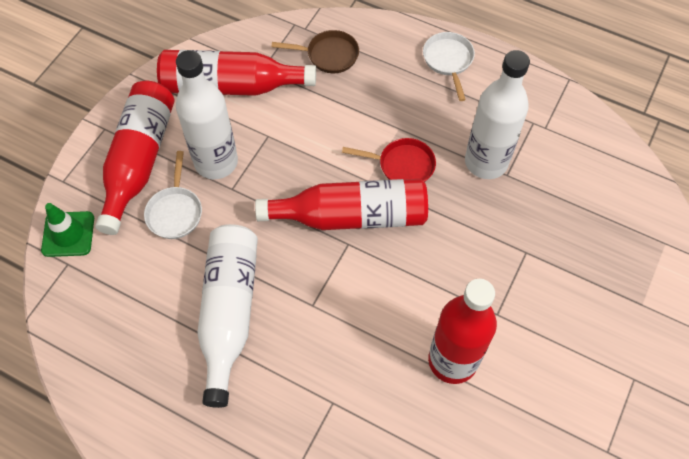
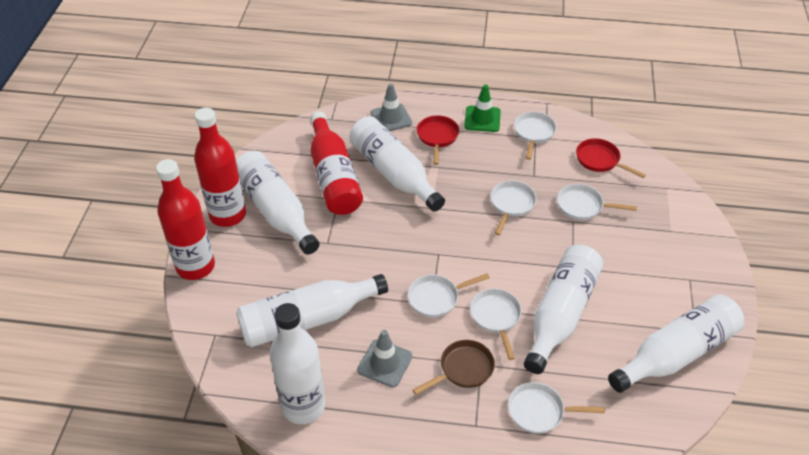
grey traffic cone: none = 0 -> [357,330,412,387] [371,83,412,131] = 2
red bottle: [95,81,174,235] [157,50,316,96] [255,179,428,230] [428,279,497,384] = 4 -> [156,159,215,280] [194,107,246,227] [310,111,363,215] = 3
red pan: [342,138,436,182] = 1 -> [417,115,459,165] [576,138,646,178] = 2
white bottle: [176,50,238,179] [197,224,258,408] [465,50,530,179] = 3 -> [236,151,320,255] [236,274,388,347] [270,303,325,424] [349,116,445,212] [524,245,603,374] [608,294,744,393] = 6
white pan: [144,151,202,239] [423,32,475,101] = 2 -> [408,273,490,318] [470,288,522,360] [490,181,537,235] [508,382,605,434] [514,112,557,160] [557,184,637,220] = 6

